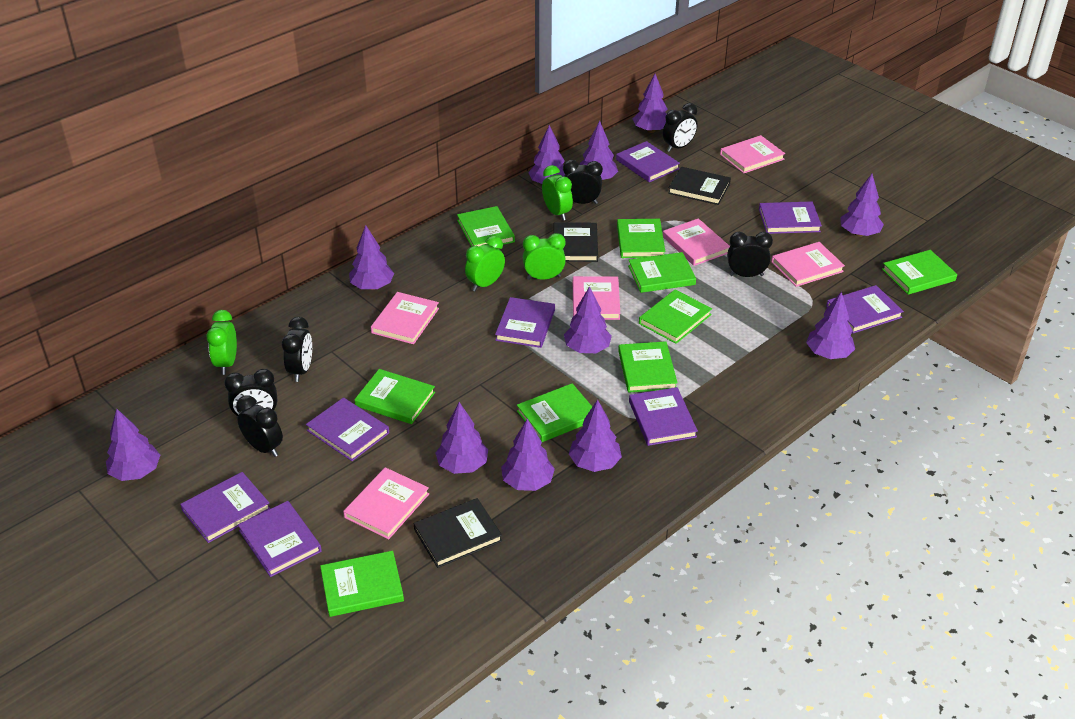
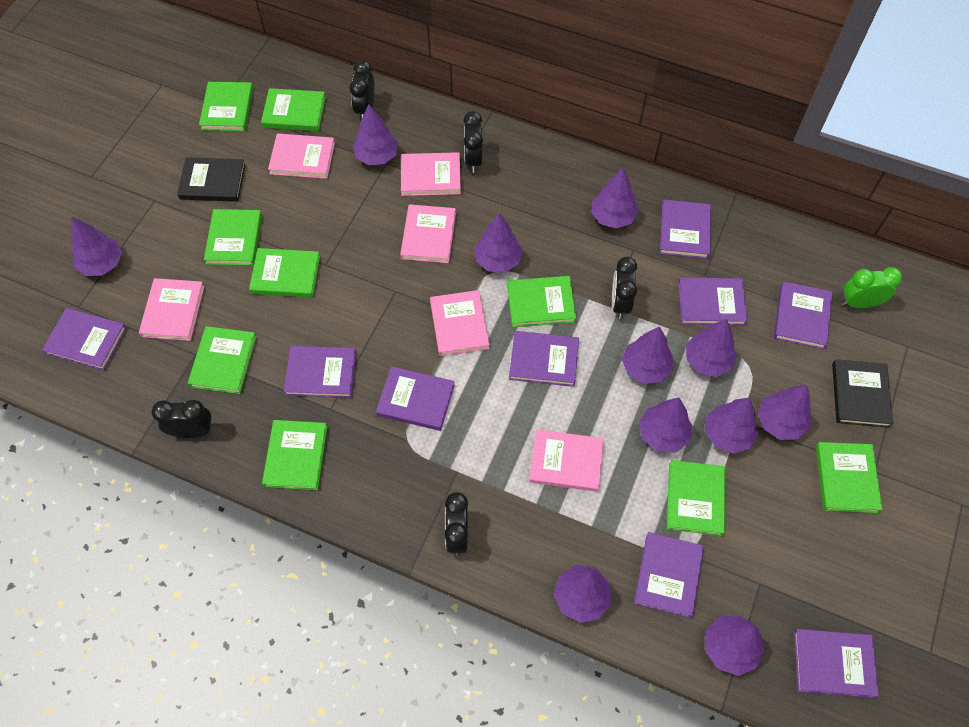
black book: [414,498,502,568] [554,222,598,262] [668,167,731,205] = 3 -> [177,157,246,202] [832,359,893,428] = 2
black clock: [224,369,277,418] [236,395,283,457] [282,317,312,382] [563,160,603,204] [663,103,697,152] [727,232,773,277] = 6 -> [151,400,213,438] [350,60,375,120] [444,492,468,556] [463,111,483,173] [612,256,637,319] = 5
green clock: [206,310,237,375] [465,235,505,291] [523,233,566,280] [542,165,573,221] = 4 -> [842,267,902,308] = 1
purple book: [180,472,271,543] [238,501,322,577] [306,397,389,461] [495,297,555,348] [616,141,680,182] [629,387,698,446] [759,201,822,234] [826,285,904,333] = 8 -> [42,308,127,371] [284,346,356,398] [376,366,455,431] [509,331,579,387] [634,532,704,618] [660,200,711,259] [678,277,748,326] [774,281,833,350] [794,629,879,698] = 9

